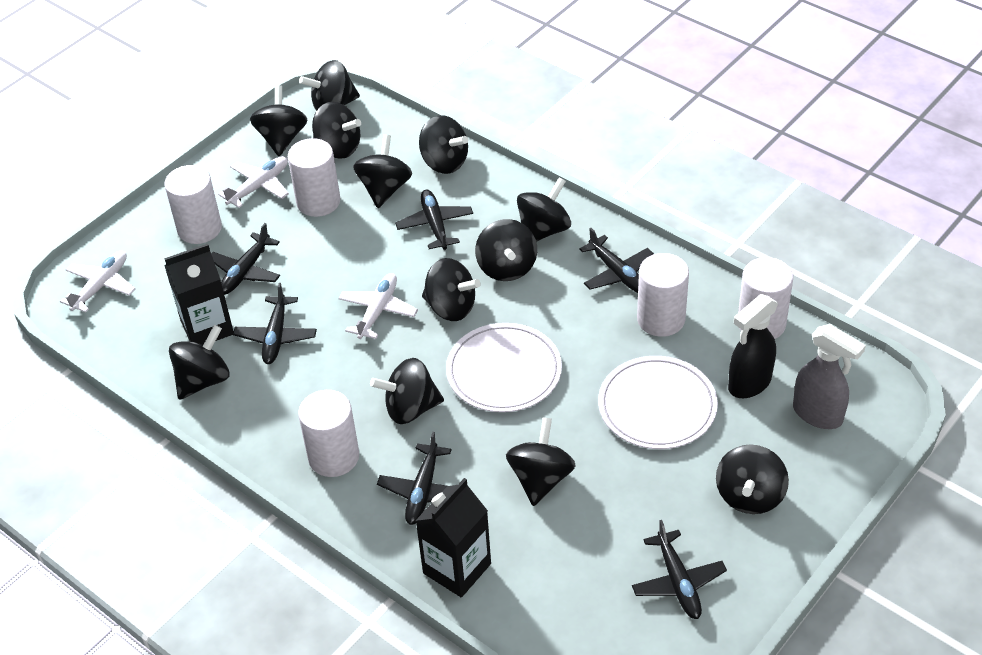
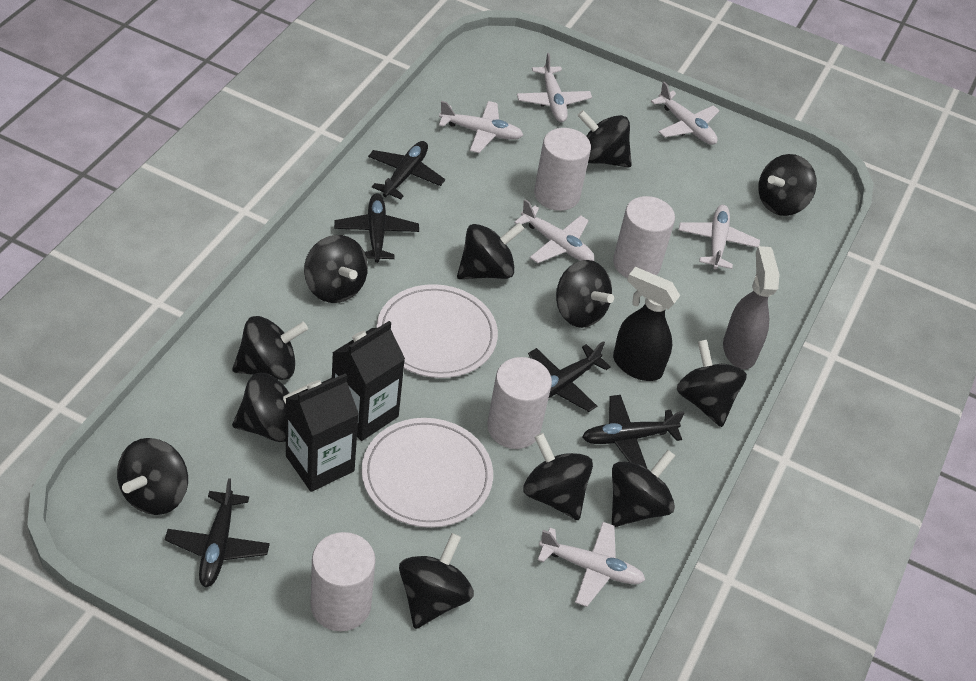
black plane: [211,223,280,295] [233,283,317,364] [377,432,452,525] [395,190,473,250] [579,228,654,293] [632,520,727,619] = 6 -> [165,478,270,587] [334,194,419,263] [368,141,445,199] [528,341,611,412] [582,395,684,468] = 5
white cylinder: [164,165,222,244] [288,138,340,217] [298,390,359,477] [637,253,689,337] [738,257,793,339] = 5 -> [311,532,376,631] [487,357,552,449] [534,128,591,211] [613,196,675,278] = 4
white plane: [60,250,136,313] [218,156,289,208] [338,273,418,339] = 3 -> [439,101,523,153] [514,199,594,263] [517,53,592,122] [538,522,645,607] [651,82,720,145] [679,205,760,269] = 6

